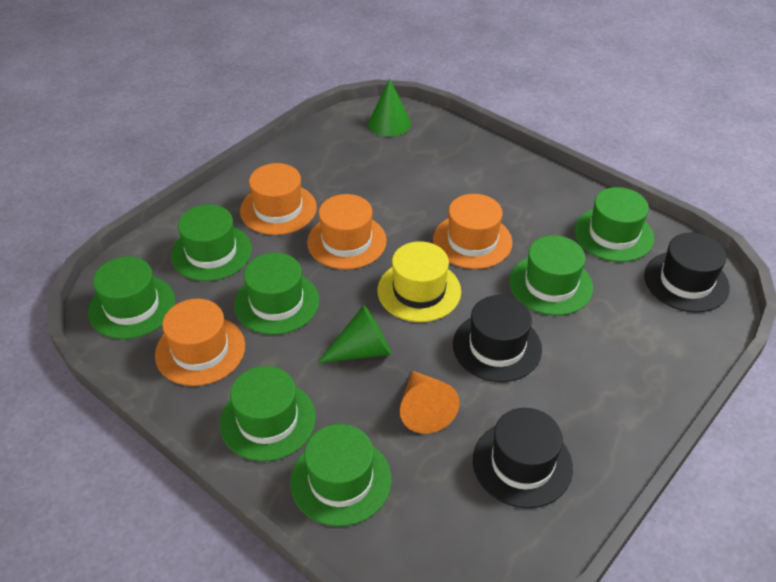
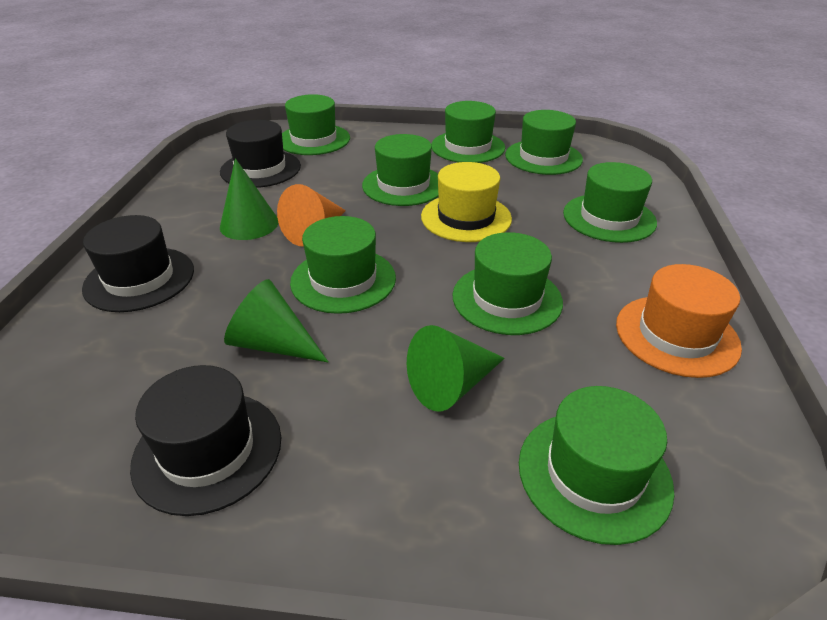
green cone: [317,305,391,363] [368,78,411,137] = 2 -> [220,158,278,240] [224,279,328,362] [407,325,505,411] = 3
green hat: [88,257,175,339] [171,205,252,281] [220,366,316,461] [234,253,319,335] [290,424,392,526] [509,235,593,316] [574,187,654,262] = 7 -> [282,94,350,155] [290,216,396,314] [362,134,439,206] [431,101,505,163] [452,232,563,335] [505,110,583,175] [519,386,674,545] [563,162,657,243] = 8
orange hat: [155,299,245,386] [240,163,317,235] [307,194,387,270] [433,194,513,269] = 4 -> [616,264,742,378] = 1

